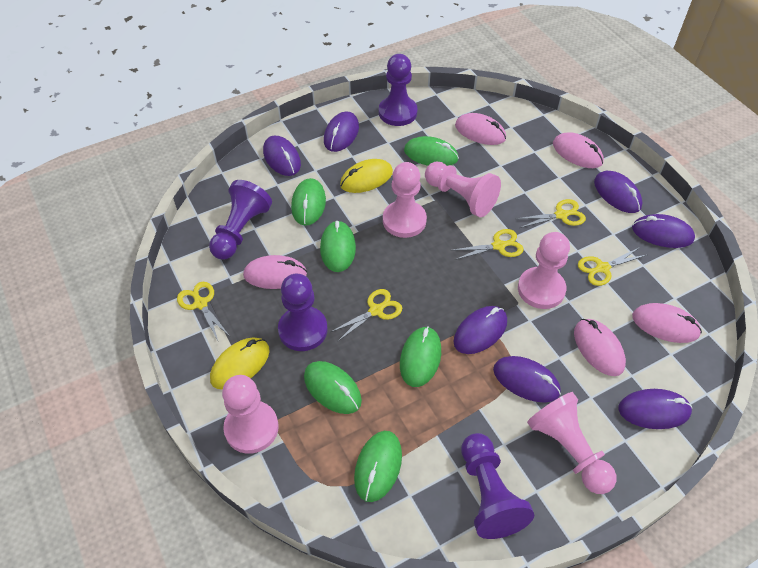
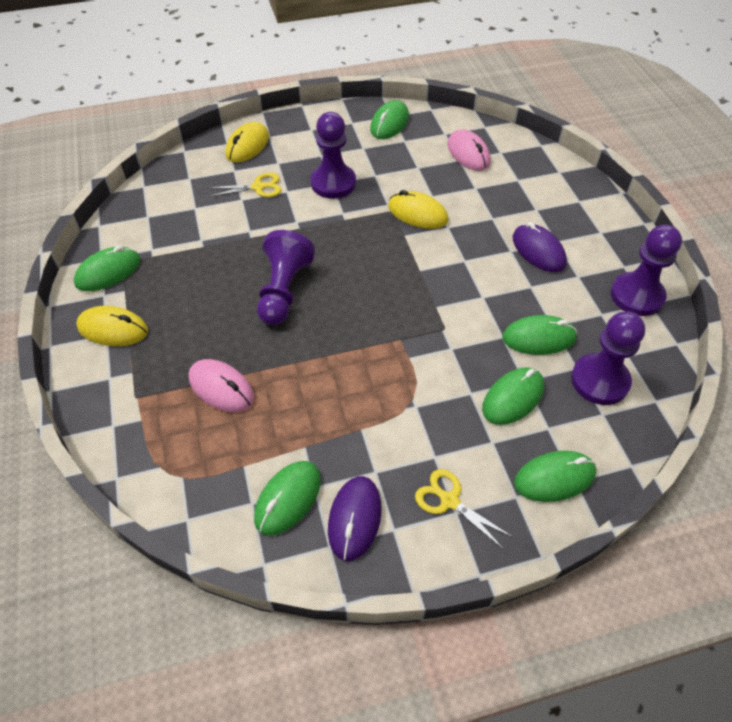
pink mouse: [243,255,307,289] [455,113,506,145] [553,132,604,168] [574,319,626,376] [632,303,702,343] = 5 -> [188,359,254,412] [447,129,491,171] = 2
pink pawn: [222,375,279,454] [383,162,427,238] [425,162,501,217] [518,232,570,309] [527,392,616,494] = 5 -> none = 0
purple mouse: [263,136,301,176] [324,111,359,152] [453,306,507,354] [493,356,561,403] [594,171,643,213] [618,389,692,429] [632,214,695,248] = 7 -> [328,476,382,561] [513,222,567,272] = 2
yellow mouse: [210,337,270,390] [340,159,393,193] = 2 -> [76,306,148,346] [225,122,269,163] [388,190,448,229] = 3
yellow scissors: [177,282,229,341] [331,289,402,342] [451,229,524,260] [516,199,586,228] [578,247,647,286] = 5 -> [208,172,281,197] [415,469,513,550] = 2

